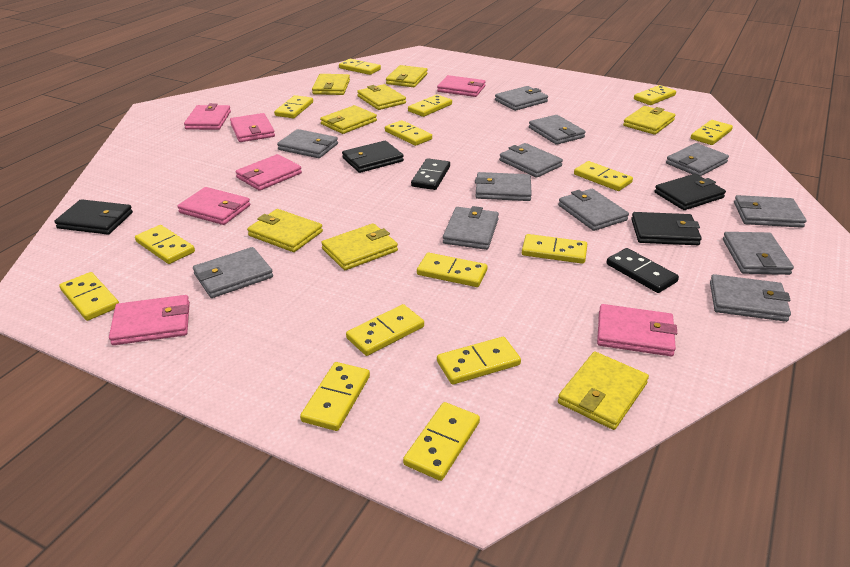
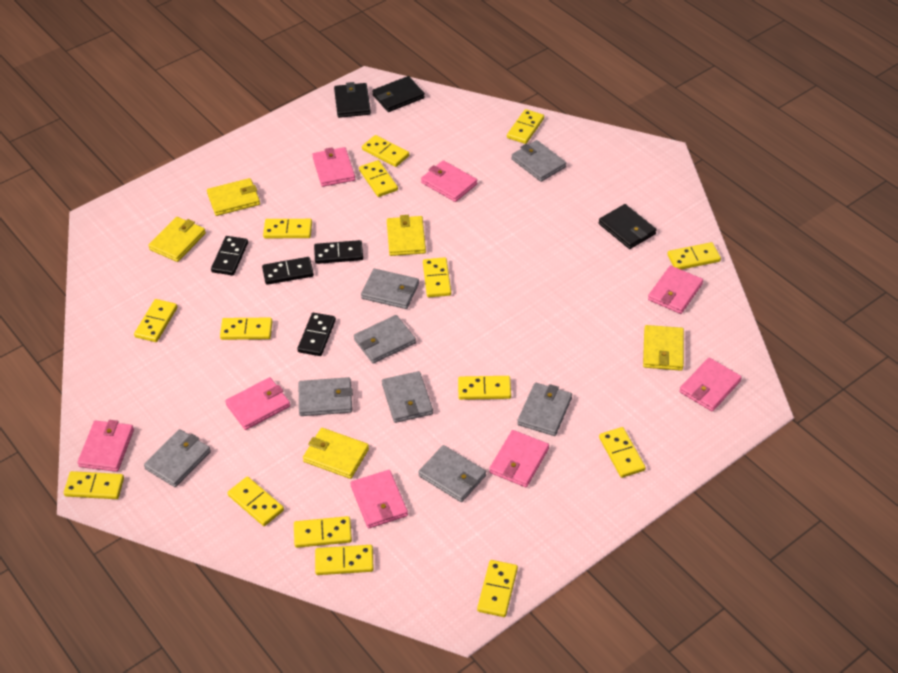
black domino: [411,158,450,190] [606,248,679,293] = 2 -> [211,236,248,275] [262,257,314,285] [297,313,336,356] [314,240,363,264] = 4
black wallet: [54,199,133,235] [342,141,404,173] [631,212,702,245] [654,174,726,210] = 4 -> [334,82,371,118] [372,76,425,112] [599,204,656,249] = 3
grey wallet: [193,247,273,298] [277,129,338,158] [443,206,499,250] [475,172,532,201] [495,86,548,111] [499,143,563,178] [529,115,585,145] [558,189,629,231] [666,143,729,176] [710,274,791,322] [723,232,794,275] [734,195,807,228] = 12 -> [144,429,211,487] [298,377,353,416] [354,315,416,363] [361,269,419,309] [382,371,433,423] [418,445,486,502] [512,140,566,182] [517,383,572,436] = 8
pink wallet: [109,295,190,345] [177,187,250,225] [184,103,231,130] [230,113,275,142] [236,154,302,191] [437,75,486,97] [597,304,677,356] = 7 -> [77,420,134,472] [225,377,290,430] [312,147,355,187] [351,470,408,528] [421,160,477,202] [489,430,549,487] [648,265,703,314] [680,357,742,412] = 8
yellow wallet: [247,209,323,252] [312,74,350,95] [320,105,377,134] [321,223,398,270] [357,84,406,110] [386,65,428,87] [558,352,649,430] [623,106,676,135] = 8 -> [148,217,206,262] [207,178,260,216] [303,428,369,479] [387,215,426,256] [643,325,684,371] = 5

